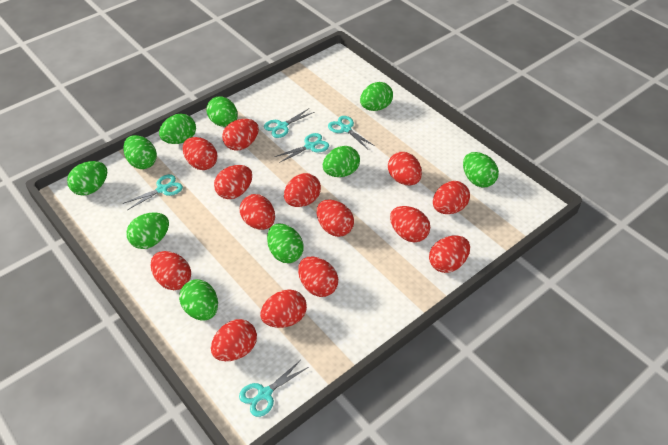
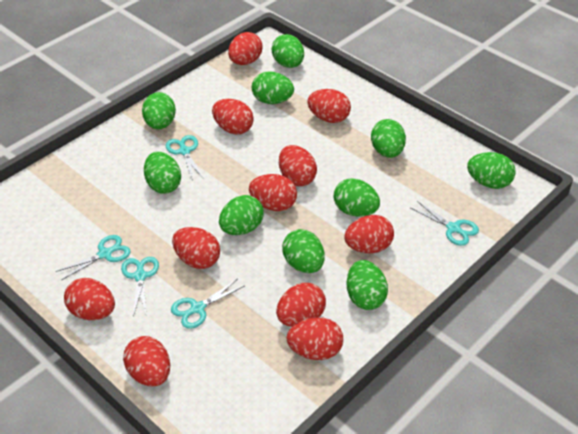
red egg: [150,251,191,290] [183,137,217,170] [211,319,257,361] [214,165,252,199] [222,119,259,150] [240,194,275,230] [260,289,307,328] [284,173,321,207] [298,257,338,297] [317,200,354,237] [388,152,422,185] [390,206,430,242] [429,236,470,273] [433,181,470,214] = 14 -> [64,278,115,320] [123,336,170,386] [172,227,220,269] [212,99,254,134] [228,32,263,65] [249,174,297,211] [276,283,326,327] [279,145,317,186] [287,317,343,360] [307,89,351,123] [344,215,394,253] = 11

